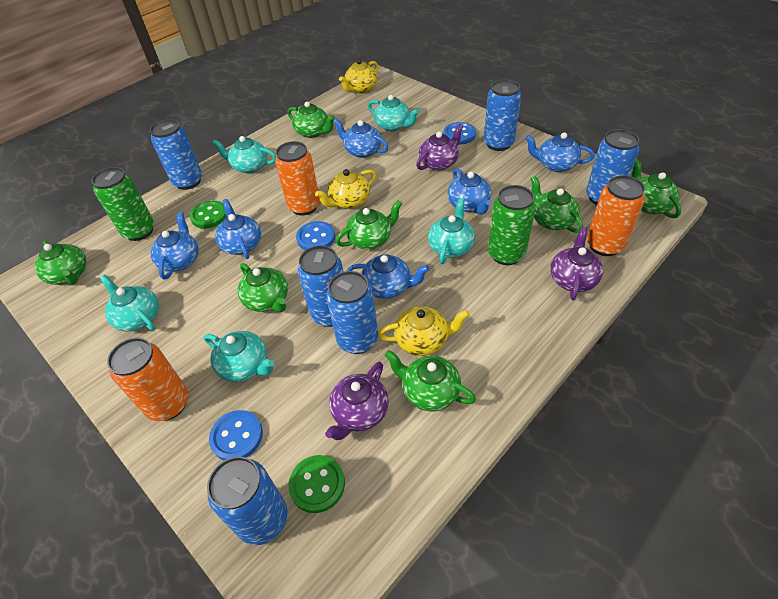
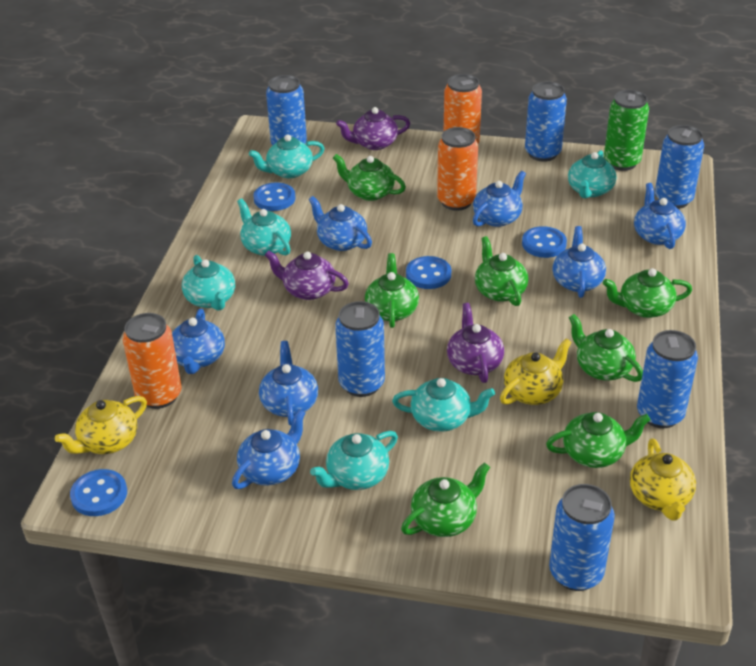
blue button: [209,410,263,460] [296,221,335,250] [443,122,476,145] = 3 -> [70,469,127,516] [253,182,296,211] [406,256,451,289] [522,226,567,258] = 4
blue teapot: [150,212,199,279] [215,199,261,259] [333,119,388,158] [347,254,429,299] [448,168,491,215] [525,132,595,172] = 6 -> [172,309,225,374] [232,409,305,489] [259,341,318,426] [309,196,372,251] [473,171,526,227] [552,226,606,298] [634,183,686,249] = 7
green button: [190,200,226,229] [288,455,345,513] = 2 -> none = 0
green can: [91,167,154,241] [488,185,536,265] = 2 -> [604,90,649,171] = 1
turquoise teapot: [100,275,159,332] [204,331,274,382] [212,136,276,173] [368,95,420,131] [428,198,475,264] = 5 -> [182,255,235,311] [237,198,291,256] [249,134,325,179] [310,431,398,490] [392,378,495,432] [568,150,617,198] = 6

